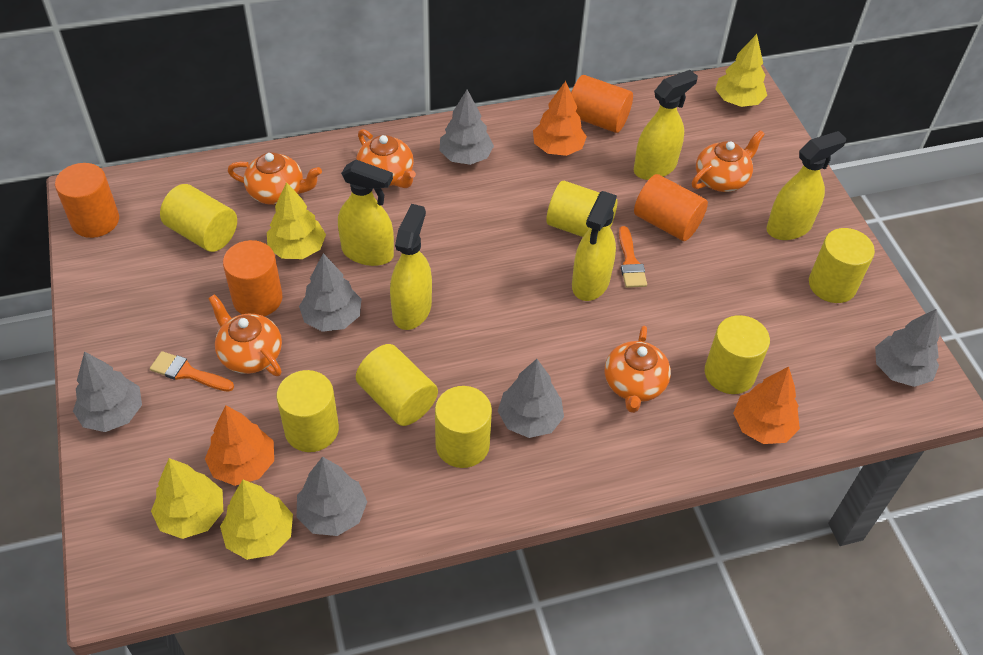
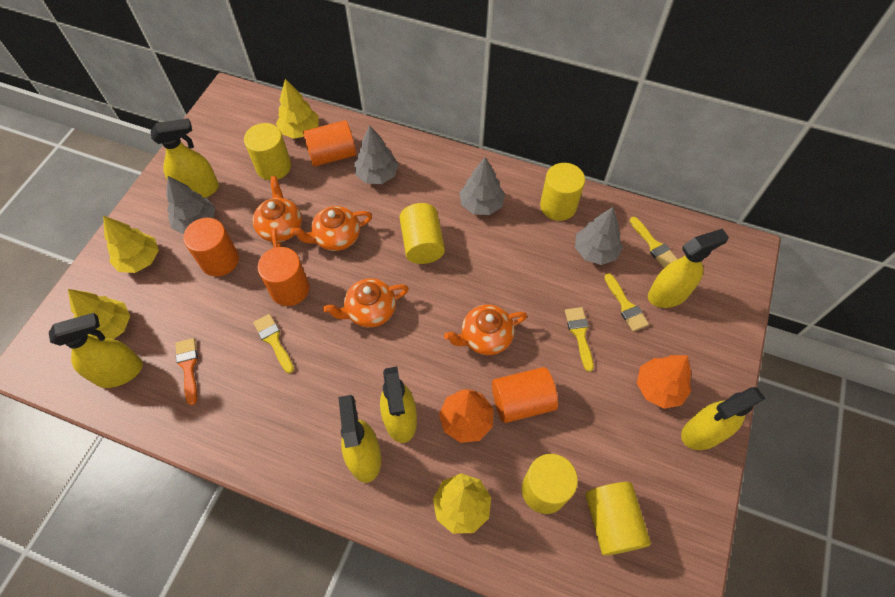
grey tree: [73,352,142,432] [297,457,367,536] [299,253,361,332] [439,90,494,165] [498,359,564,438] [875,309,940,387] = 6 -> [166,176,215,234] [354,126,399,184] [459,157,505,215] [575,207,623,265] = 4
orange brush: [150,351,234,392] [619,226,647,288] = 2 -> [175,338,198,405] = 1
orange teapot: [208,294,282,376] [228,152,322,205] [356,129,416,188] [605,325,671,413] [692,130,765,192] = 5 -> [253,176,302,248] [290,206,372,251] [323,278,409,328] [444,305,527,355] = 4
orange tree: [205,405,274,486] [533,81,587,156] [733,366,800,444] = 3 -> [439,389,494,443] [637,355,691,409] = 2
yellow brush: none = 0 -> [253,314,294,373] [565,307,594,372] [604,273,649,332] [630,217,677,268] = 4
yellow cylinder: [160,184,237,252] [276,370,339,452] [356,344,438,426] [435,386,492,468] [546,181,617,237] [705,315,770,394] [809,228,875,303] = 7 -> [244,123,291,180] [399,203,445,264] [522,454,578,514] [540,163,585,221] [585,482,651,556] = 5
yellow spray bottle: [338,160,394,266] [390,204,432,330] [572,191,617,301] [634,70,698,180] [766,131,846,240] = 5 -> [49,313,143,388] [150,118,219,198] [338,395,382,483] [380,366,417,443] [648,229,729,308] [681,387,766,450] = 6

